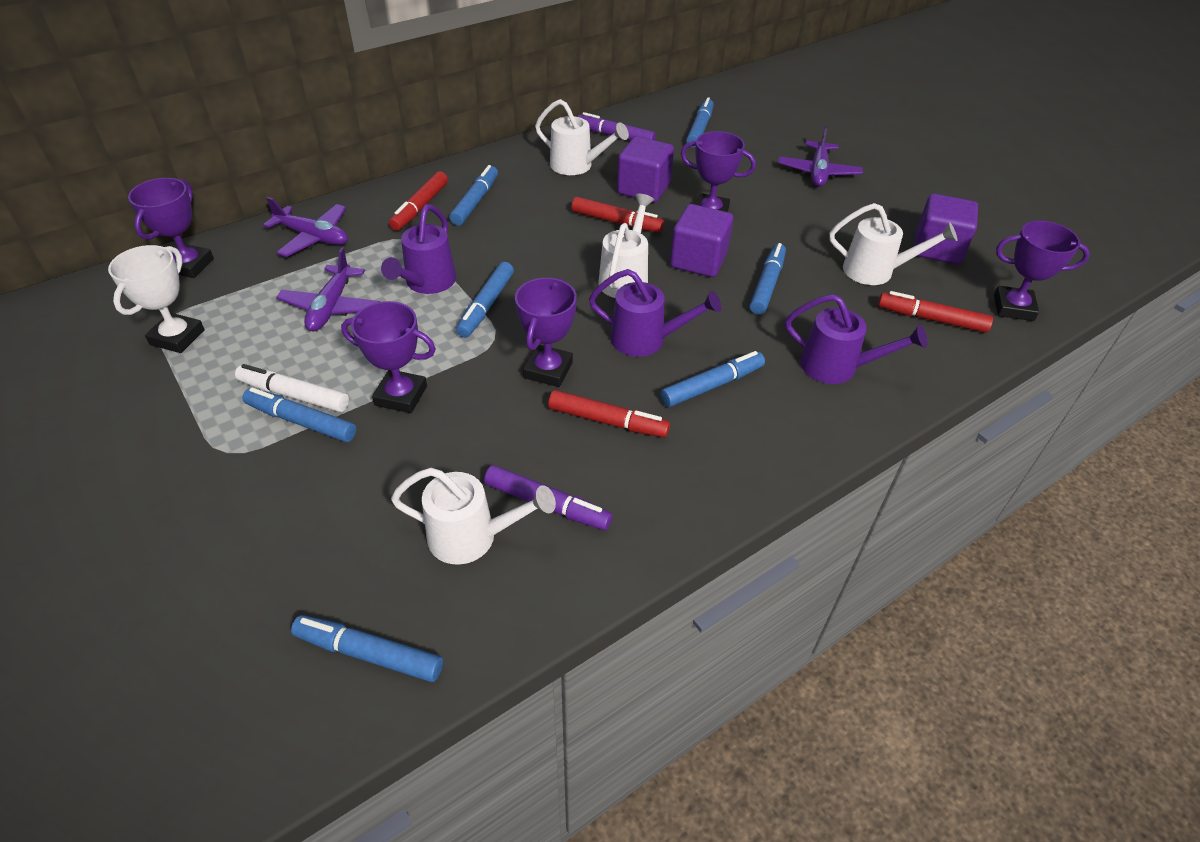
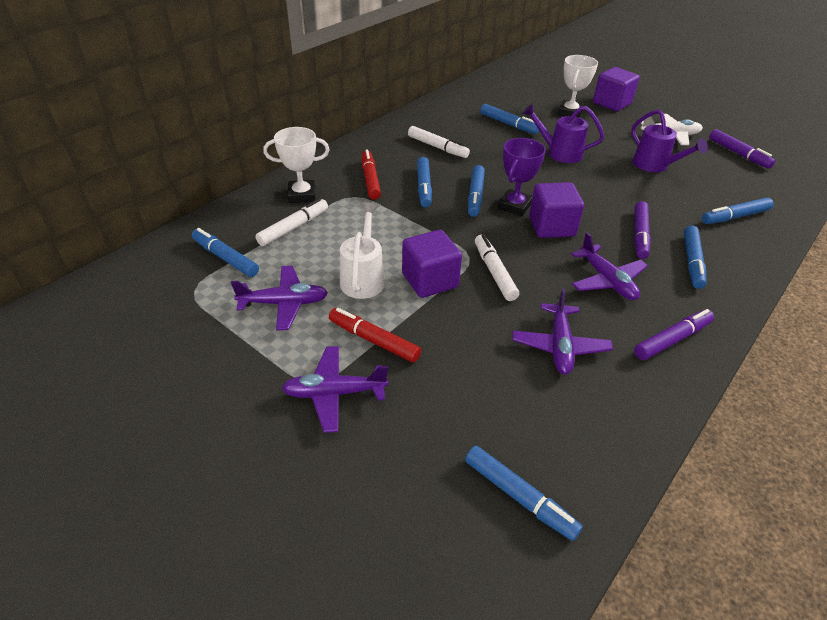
purple marker: [484,465,612,530] [577,112,656,141] = 2 -> [634,201,651,259] [634,309,714,360] [709,129,775,169] = 3
purple plane: [263,197,348,257] [276,247,380,331] [778,126,863,187] = 3 -> [231,266,328,331] [282,346,388,433] [512,288,613,375] [571,232,648,300] = 4
purple trophy: [128,178,214,278] [341,301,436,413] [515,278,577,387] [681,131,756,212] [994,221,1090,321] = 5 -> [498,138,546,216] = 1
purple watering can: [381,205,456,294] [589,269,721,357] [785,294,928,384] = 3 -> [522,103,604,163] [631,109,708,172] = 2
red marker: [389,171,448,231] [548,390,670,438] [572,197,664,233] [878,291,993,333] = 4 -> [329,308,421,363] [362,150,381,200] = 2
white marker: [235,364,349,412] = 1 -> [255,198,328,246] [408,126,470,158] [475,234,519,301] = 3
white plane: none = 0 -> [641,114,703,145] = 1
white trophy: [108,245,205,353] = 1 -> [263,127,330,203] [558,55,598,118] = 2
white watering can: [391,468,556,565] [535,99,629,175] [599,194,654,298] [829,203,957,285] = 4 -> [340,202,385,299] = 1

